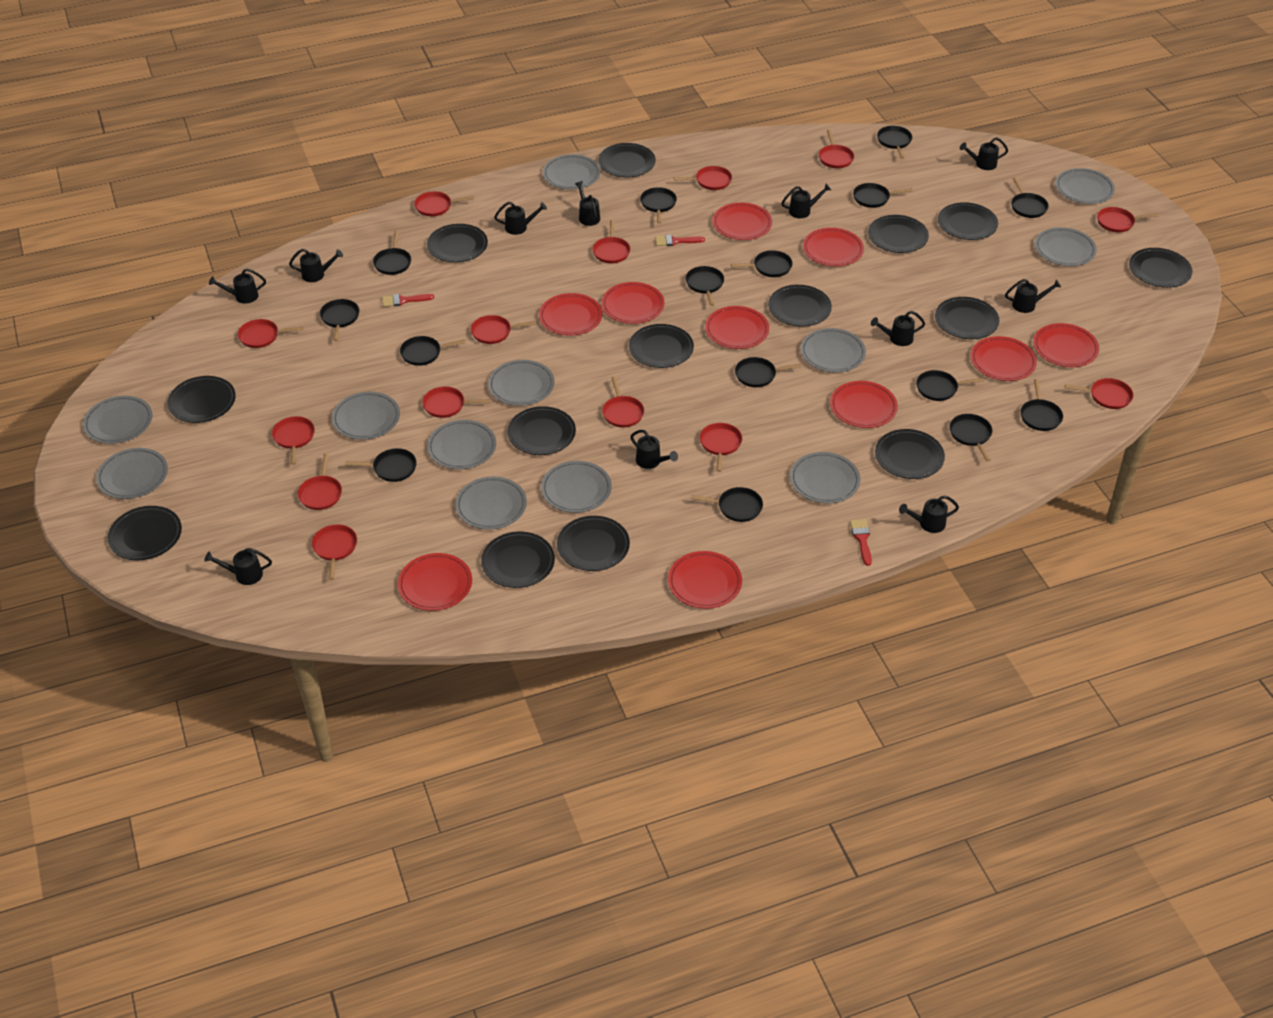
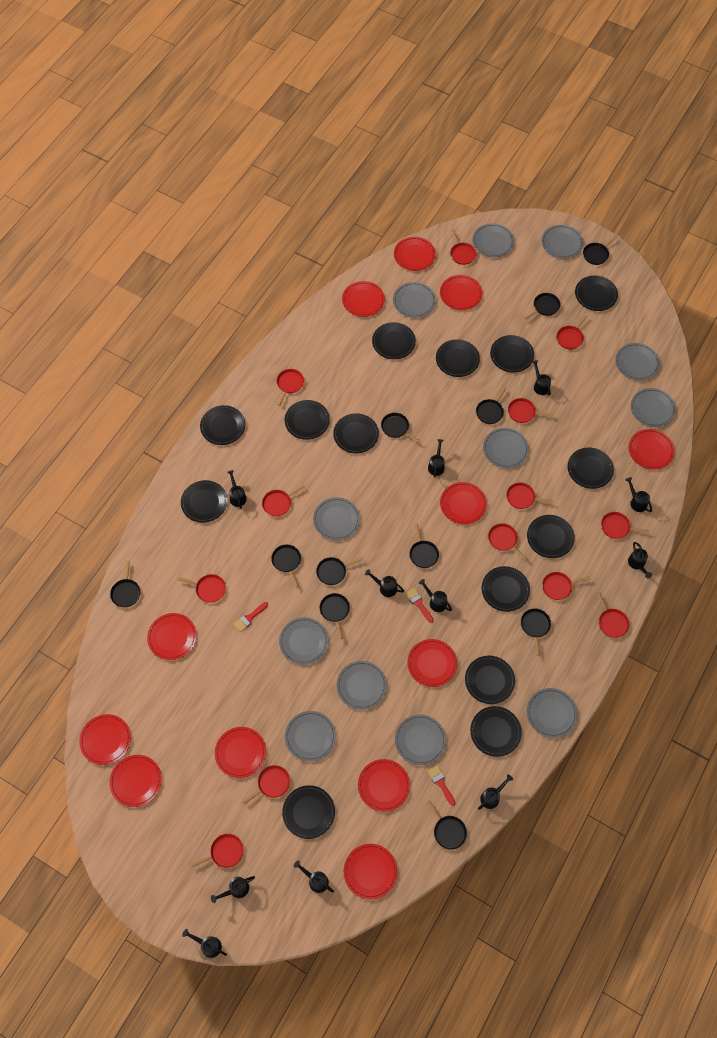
black pan: [320,299,359,341] [345,448,417,482] [373,231,411,275] [400,336,466,366] [640,187,677,223] [686,266,724,306] [691,487,763,522] [731,250,792,277] [735,357,802,387] [853,183,913,208] [877,126,912,159] [916,370,984,401] [950,414,992,462] [1011,177,1049,218] [1021,379,1063,431] = 15 -> [110,561,140,607] [271,545,301,588] [316,557,363,585] [320,593,350,639] [381,413,421,443] [409,523,439,568] [427,801,467,850] [476,387,506,424] [521,609,551,656] [524,293,561,320] [583,235,617,265] = 11
red pan: [238,319,303,348] [272,416,315,465] [298,454,342,510] [312,524,357,580] [414,191,474,216] [422,387,490,418] [471,315,536,344] [593,220,630,263] [602,376,644,427] [674,166,732,190] [700,423,742,472] [819,130,854,168] [1065,378,1133,409] [1097,207,1158,232] = 14 -> [178,574,226,602] [191,834,244,868] [242,765,290,805] [262,485,305,516] [277,369,304,406] [450,229,477,265] [488,523,528,560] [506,483,554,509] [508,398,554,423] [542,572,590,600] [557,315,587,349] [597,592,629,638] [601,512,649,539] = 13
red plate: [398,553,472,611] [539,293,603,336] [601,282,665,324] [668,551,742,609] [705,306,769,349] [712,203,772,240] [803,228,864,267] [830,381,898,428] [971,336,1037,381] [1033,323,1099,367] = 10 -> [79,714,131,765] [109,755,162,807] [147,613,197,660] [215,727,266,778] [342,281,385,317] [344,844,397,900] [358,759,410,812] [394,237,436,271] [407,639,457,687] [440,275,483,310] [440,482,487,524] [628,429,675,470] = 12

